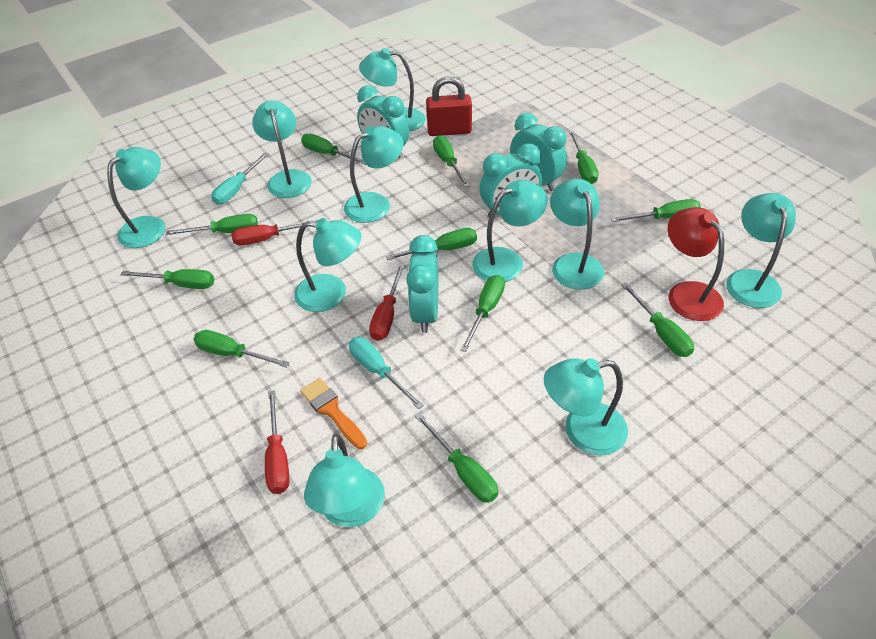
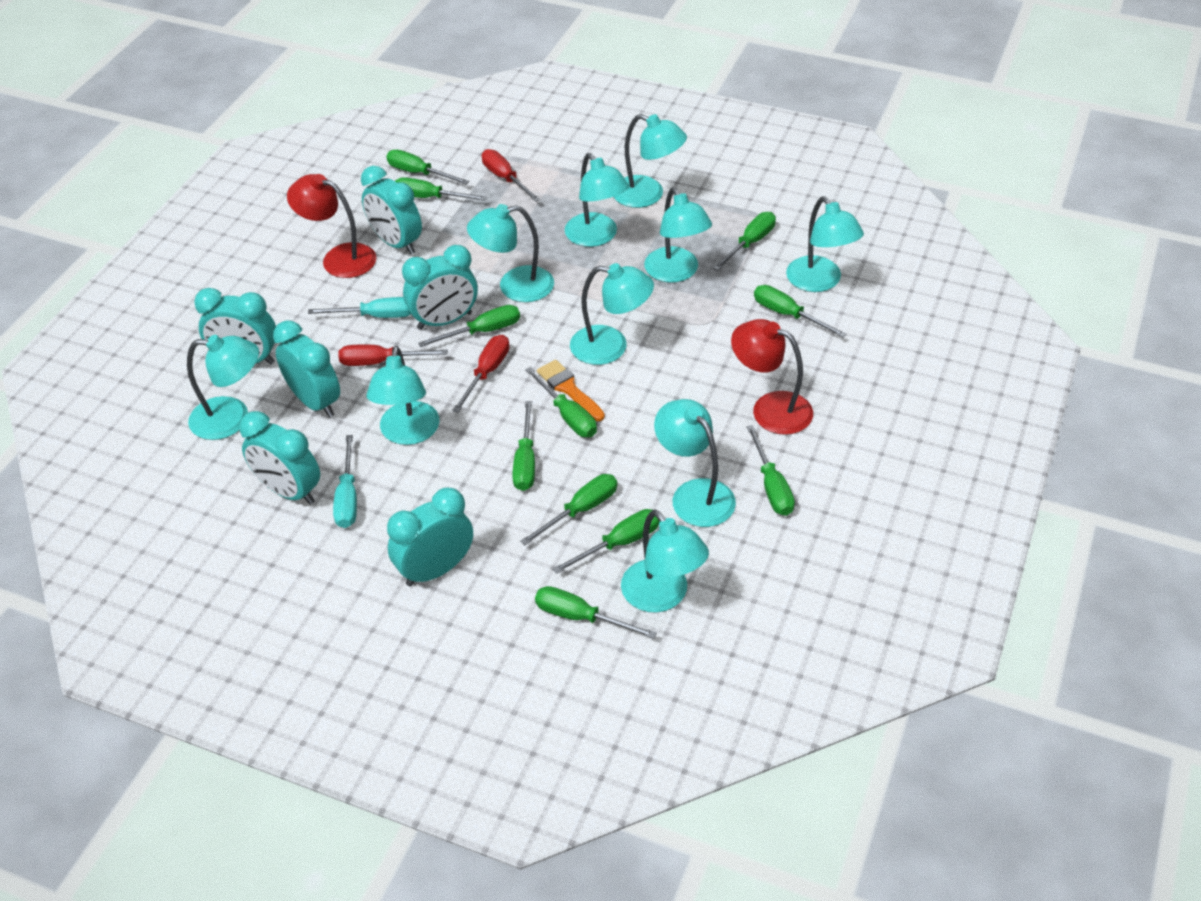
red lamp: [668,207,724,321] = 1 -> [287,174,377,278] [731,319,813,435] = 2
red padlock: [426,76,472,136] = 1 -> none = 0
turquoise clock: [357,85,409,159] [406,235,438,333] [480,143,542,218] [510,113,567,191] = 4 -> [194,288,276,364] [239,411,320,504] [273,320,340,417] [361,166,422,254] [387,487,473,586] [402,245,478,330] = 6

